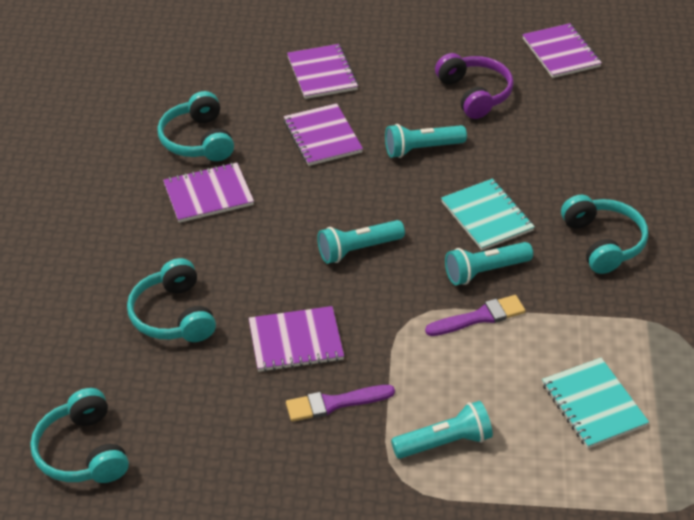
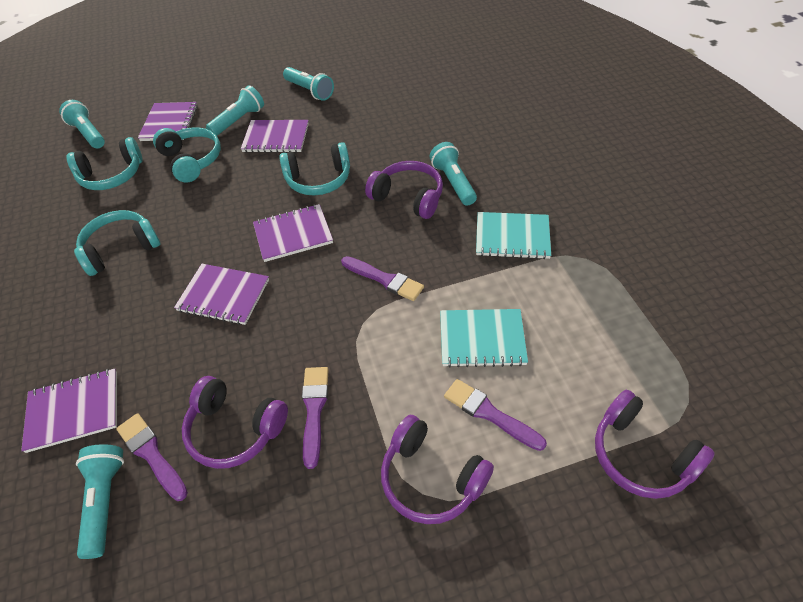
purple brush: [286,385,395,422] [425,295,525,336] = 2 -> [116,413,188,501] [302,367,329,469] [341,256,424,301] [444,379,547,451] = 4
purple headphones: [435,53,514,119] = 1 -> [182,376,288,469] [365,161,443,219] [381,415,494,524] [595,390,715,499] = 4
turquoise flashlight: [317,220,405,264] [385,124,467,158] [391,401,493,459] [445,242,533,285] = 4 -> [59,100,105,149] [76,444,124,559] [206,85,264,136] [283,67,334,101] [430,142,477,206] = 5

